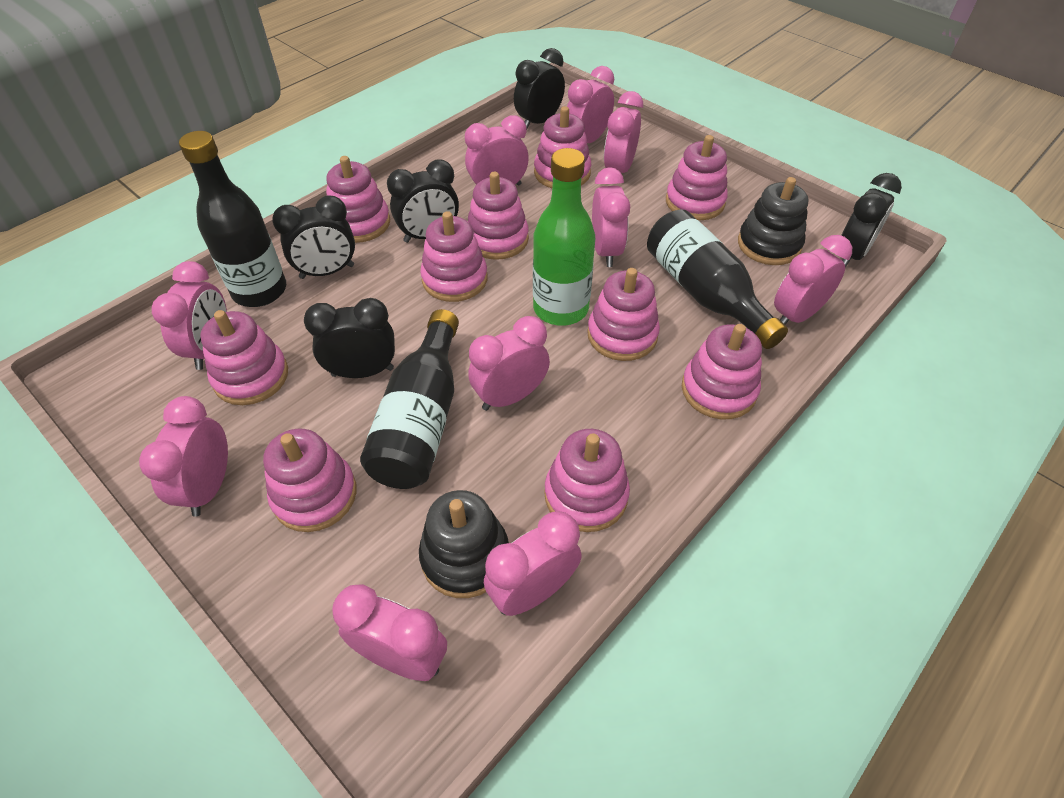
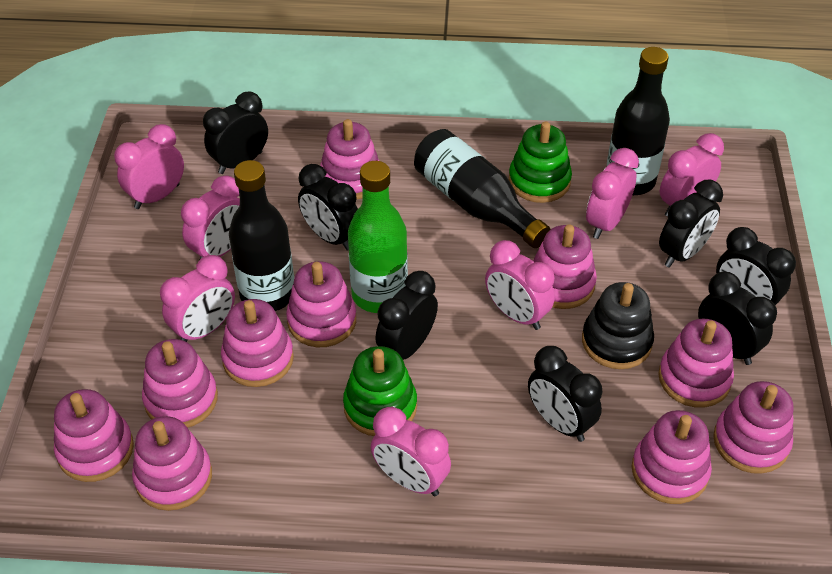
black clock: [272,195,355,279] [304,298,395,378] [387,160,459,243] [514,48,565,129] [841,173,902,268] = 5 -> [203,91,268,174] [298,164,358,250] [375,271,438,360] [528,346,602,442] [659,179,723,268] [698,272,777,365] [716,227,796,305] = 7
black stacking toy: [419,490,509,598] [738,177,808,265] = 2 -> [582,282,654,369] = 1
green stacking toy: none = 0 -> [343,346,417,436] [509,122,572,203] = 2
pink clock: [139,396,228,517] [152,261,227,370] [332,584,447,681] [465,115,529,185] [468,316,550,411] [484,511,582,616] [567,66,614,143] [592,167,630,267] [604,91,643,173] [774,235,852,325] = 10 -> [114,124,184,209] [160,255,235,342] [181,175,240,259] [371,407,451,496] [485,240,555,330] [586,148,639,239] [660,133,724,217] = 7

